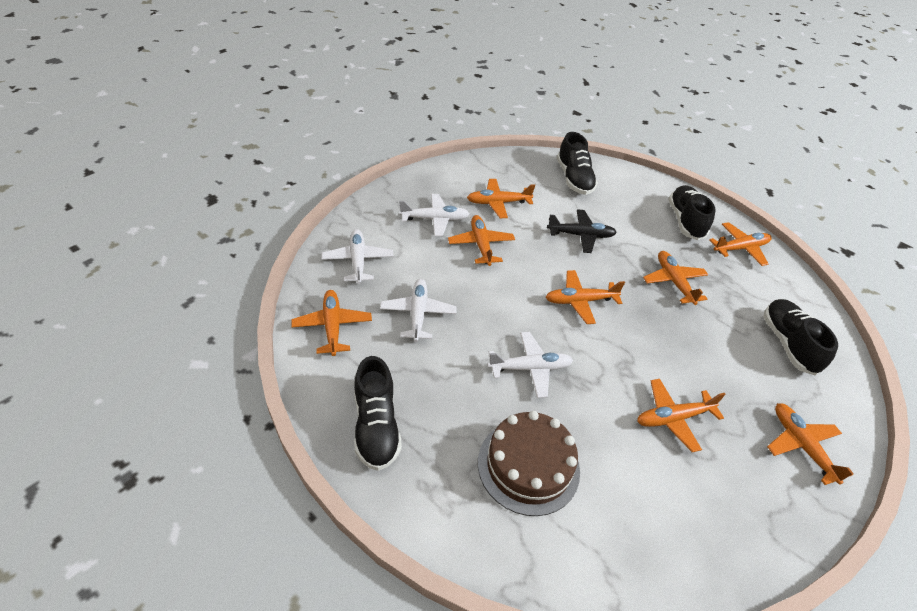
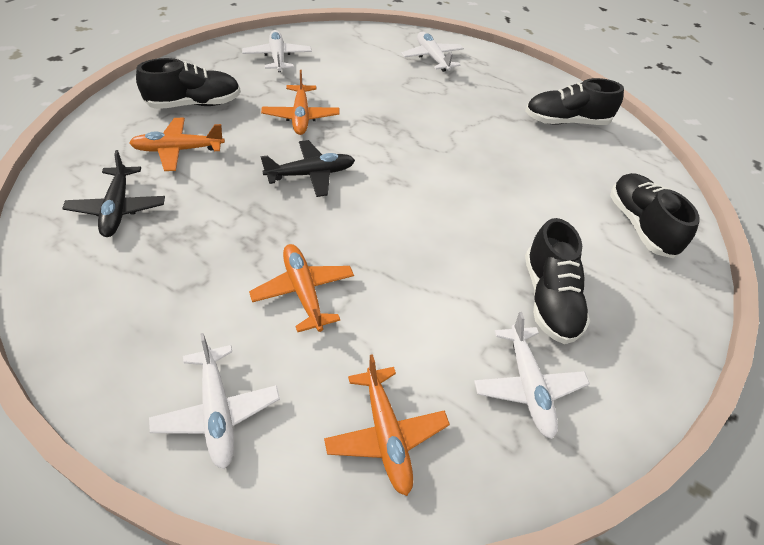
black plane: [547,209,617,253] = 1 -> [62,150,165,237] [261,140,355,197] = 2
brown cake: [478,411,580,516] = 1 -> none = 0
orange plane: [291,290,372,356] [448,215,515,266] [467,179,535,218] [545,270,625,324] [637,379,726,452] [643,251,708,305] [709,222,772,266] [767,403,854,485] = 8 -> [129,118,225,171] [249,244,354,332] [261,70,340,135] [324,354,450,496] = 4

